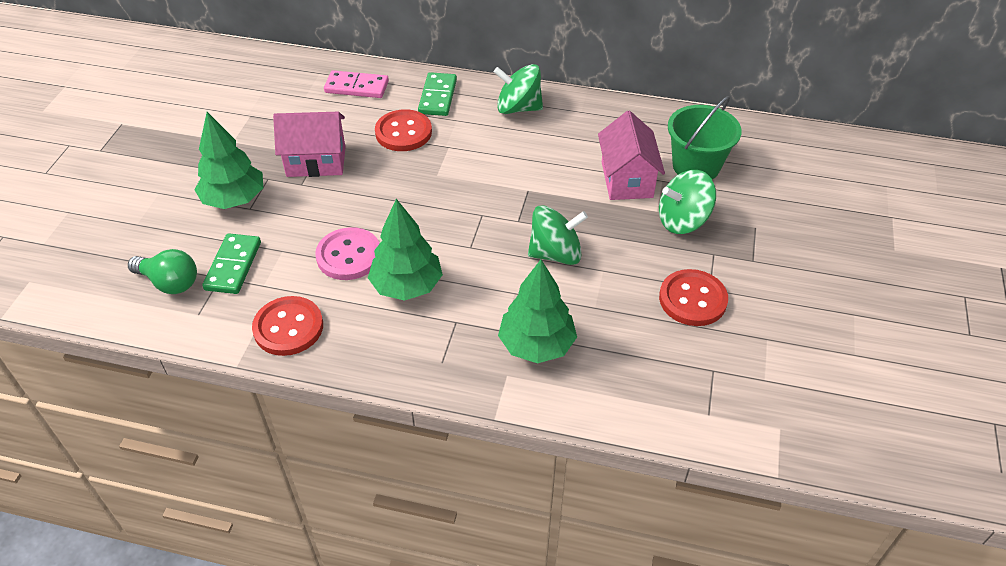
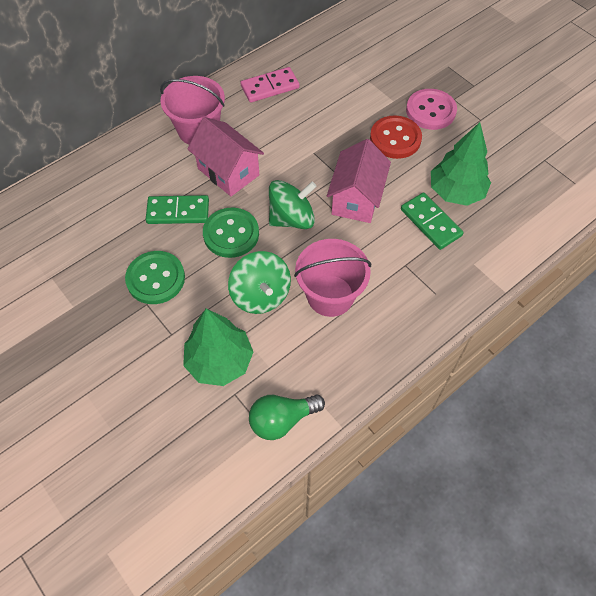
green bucket: [668,96,742,179] = 1 -> none = 0
green button: none = 0 -> [125,251,185,304] [203,208,259,258] = 2
green spinning top: [494,64,543,114] [528,205,588,265] [659,170,716,234] = 3 -> [228,251,291,314] [269,180,317,229] = 2
green tree: [195,112,263,209] [368,199,443,301] [498,260,577,363] = 3 -> [183,308,253,386] [431,122,491,206] = 2
pink bucket: none = 0 -> [160,76,225,145] [294,239,371,317] = 2
red button: [252,296,323,356] [375,109,432,151] [659,269,728,326] = 3 -> [370,115,422,159] = 1

